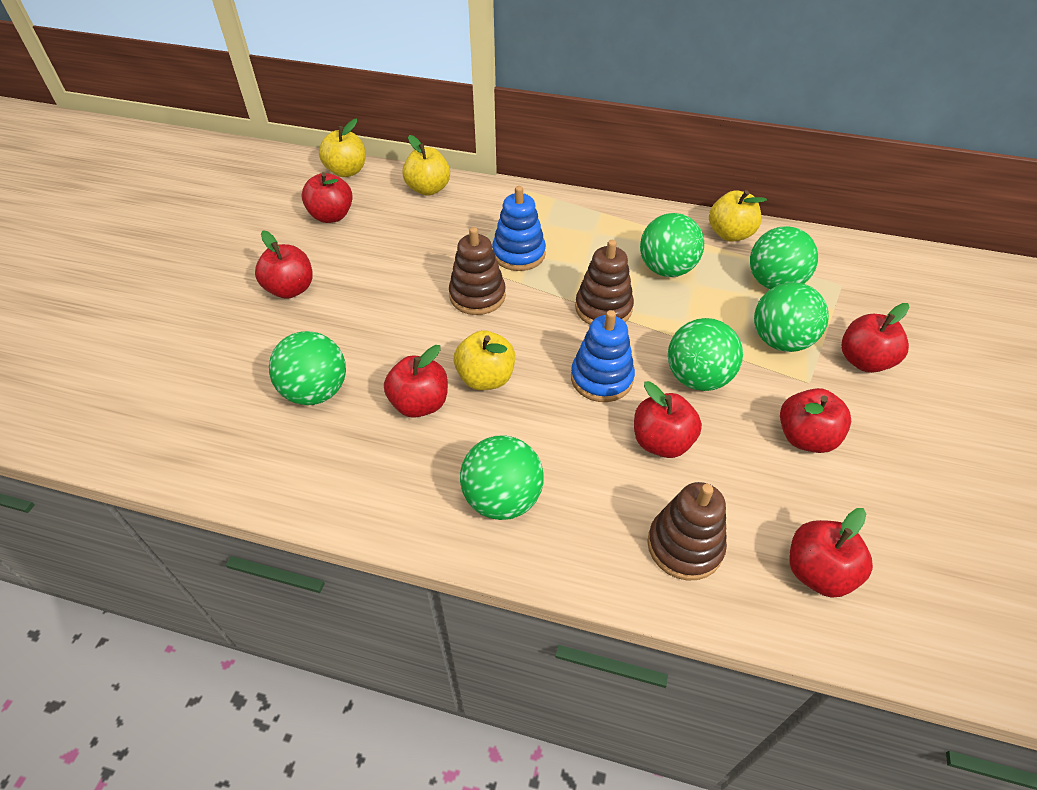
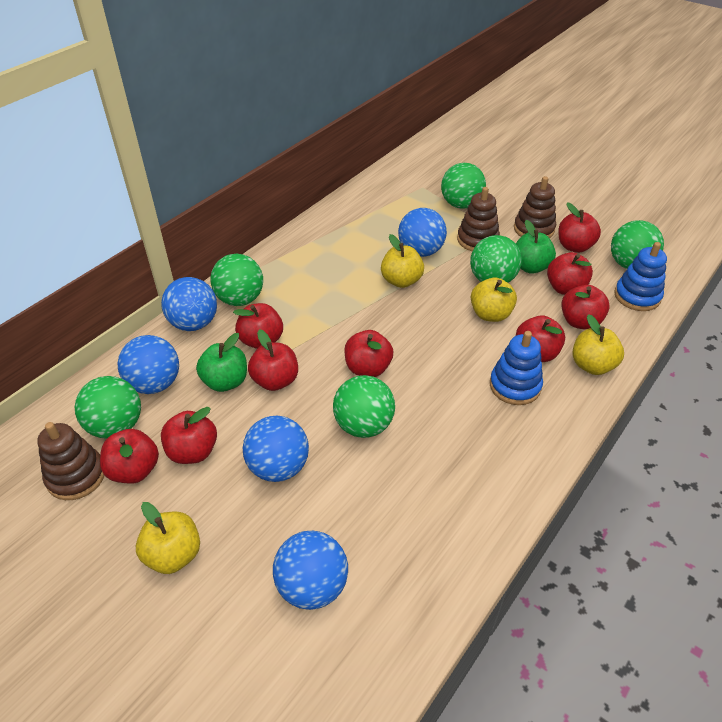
blue ball: none = 0 -> [118,335,179,394] [161,277,217,331] [243,416,309,482] [273,531,348,610] [398,208,447,257] = 5
green apple: none = 0 -> [196,333,247,392] [516,220,556,274] = 2
red apple: [255,230,313,299] [301,172,353,223] [384,345,448,418] [634,381,702,458] [780,388,851,453] [789,508,873,598] [841,303,910,373] = 7 -> [100,429,159,484] [161,407,217,464] [233,303,283,349] [248,329,298,391] [344,330,393,377] [516,316,565,362] [547,252,593,295] [558,202,601,253] [561,285,610,330] = 9

